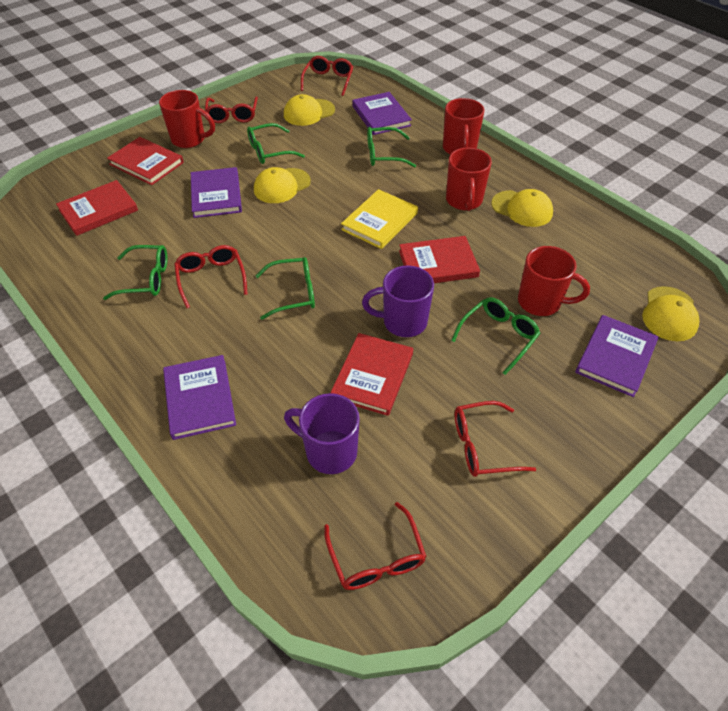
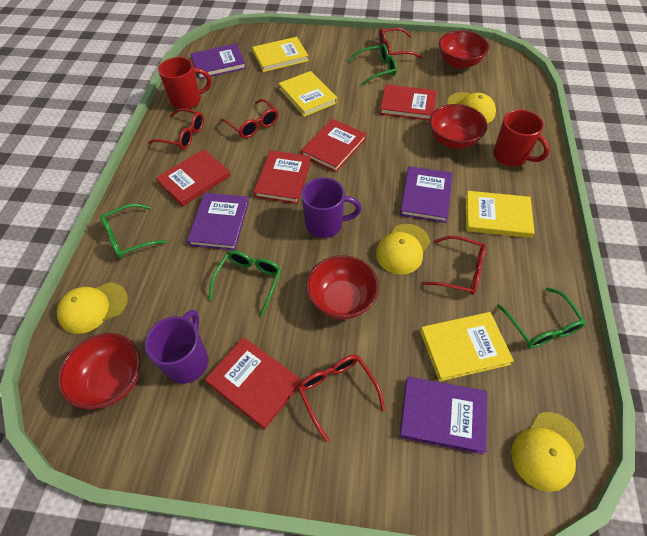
green glasses: [103,245,167,300] [247,123,305,164] [256,257,315,320] [367,127,416,168] [451,297,540,375] = 5 -> [100,204,167,258] [209,250,281,317] [348,44,397,86] [497,287,586,348] = 4
red book: [56,180,138,236] [107,137,184,185] [330,333,413,416] [399,236,480,283] = 4 -> [156,149,230,207] [205,337,302,429] [254,150,311,204] [301,119,367,172] [379,84,437,121] = 5
red bowl: none = 0 -> [58,333,140,409] [306,255,379,320] [429,104,487,149] [439,30,489,69] = 4
red mug: [159,90,215,148] [443,98,484,154] [446,148,492,211] [518,246,590,316] = 4 -> [158,57,212,109] [493,110,550,167] = 2
yellow book: [341,189,418,249] = 1 -> [252,37,309,72] [279,71,337,117] [420,312,514,382] [466,191,535,238] = 4

